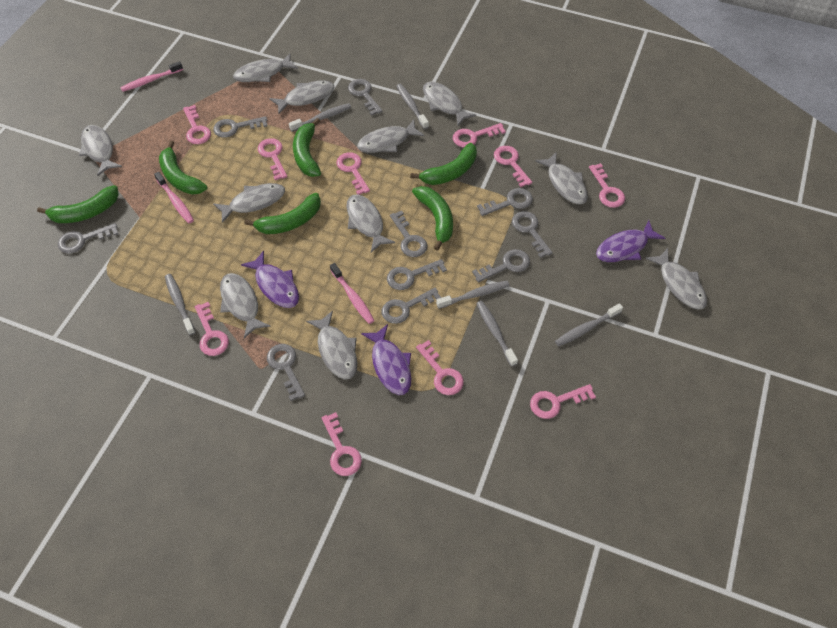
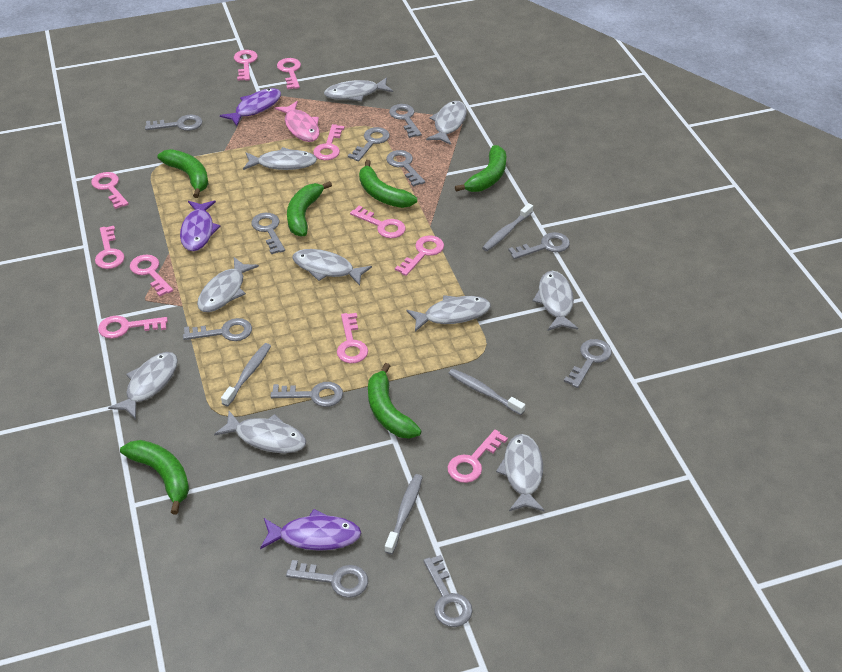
grey fish: [79,125,122,176] [213,183,285,223] [220,273,271,338] [233,54,298,82] [269,81,335,114] [306,310,357,379] [347,194,395,252] [357,119,425,153] [423,82,476,126] [535,152,588,204] [645,248,707,310] = 11 -> [108,352,178,419] [197,257,259,312] [214,411,307,453] [243,147,317,170] [292,249,372,286] [324,77,393,101] [406,295,491,332] [426,101,467,145] [496,434,545,511] [533,271,578,331] = 10
grey key: [58,223,118,254] [213,116,268,138] [267,344,305,401] [348,79,382,116] [382,288,441,324] [387,259,447,290] [390,211,427,257] [472,249,530,283] [477,188,533,216] [512,211,553,258] = 10 -> [145,114,202,131] [183,318,252,341] [251,213,285,254] [270,382,343,407] [286,560,368,598] [348,127,390,161] [386,150,425,187] [389,104,422,138] [423,555,473,627] [508,232,570,259] [564,339,612,388] = 11
grey toothbrush: [165,274,196,335] [289,103,351,132] [396,84,429,129] [436,281,509,309] [476,301,518,366] [555,303,623,347] = 6 -> [221,343,271,406] [384,474,423,554] [448,369,525,415] [482,203,533,251] = 4
pink fish: none = 0 -> [274,101,320,142] = 1
pink key: [183,105,211,144] [195,302,229,356] [258,138,287,180] [322,412,362,476] [336,152,370,195] [416,340,464,395] [453,123,506,148] [494,146,532,187] [530,384,596,419] [589,163,625,208] = 10 -> [91,172,128,209] [95,226,125,269] [98,316,168,339] [130,254,173,297] [234,50,258,81] [277,58,301,89] [313,124,344,160] [337,313,368,363] [350,206,406,238] [395,236,444,276] [448,430,508,483] = 11
pink toothbrush: [120,61,183,92] [154,172,194,223] [330,263,375,324] = 3 -> none = 0

